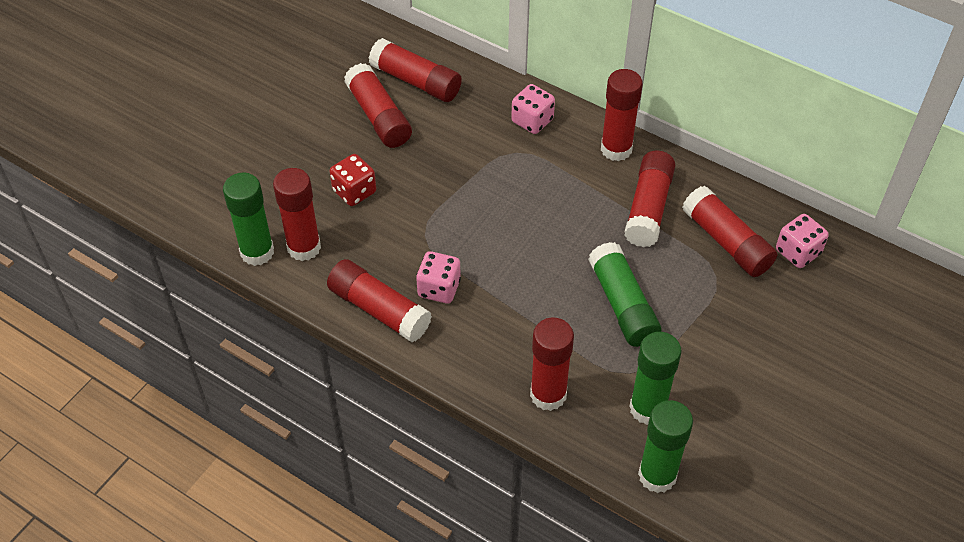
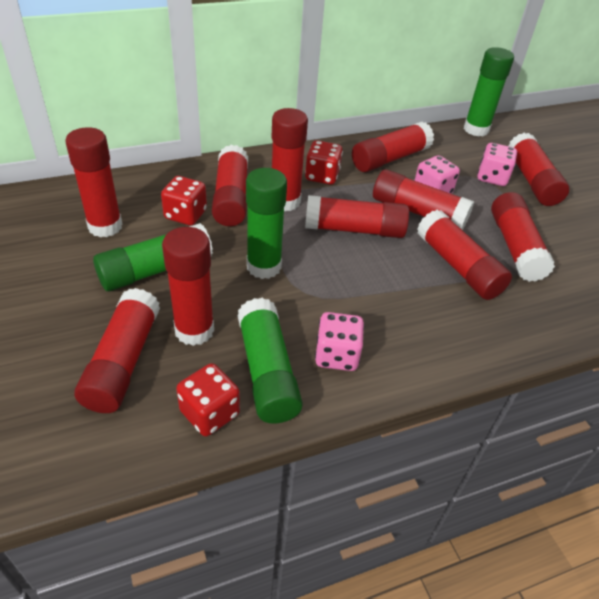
red dice: [329,154,376,206] = 1 -> [161,176,207,226] [176,363,240,436] [305,140,343,185] = 3
red glue stick: [273,168,321,261] [327,259,432,342] [344,63,412,148] [369,38,462,102] [530,318,574,411] [601,69,643,161] [624,151,675,247] [682,186,777,277] = 8 -> [65,127,122,237] [74,288,160,413] [162,227,214,346] [212,145,248,226] [271,108,308,211] [305,195,409,238] [352,122,434,172] [373,169,474,230] [417,209,512,300] [491,192,555,282] [508,133,569,206] = 11

